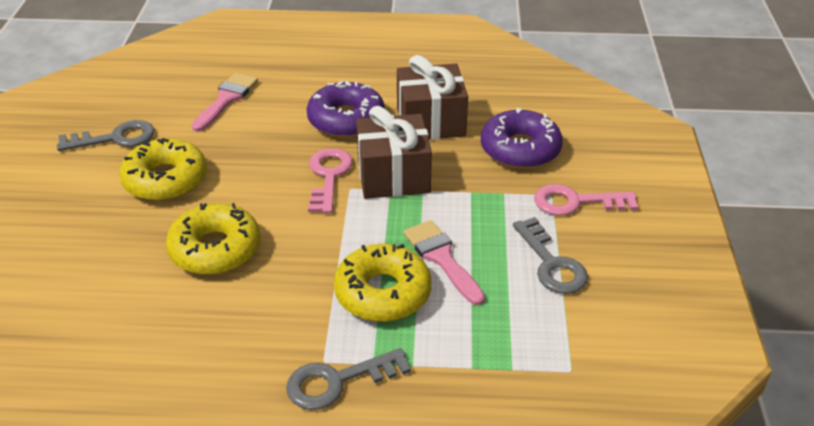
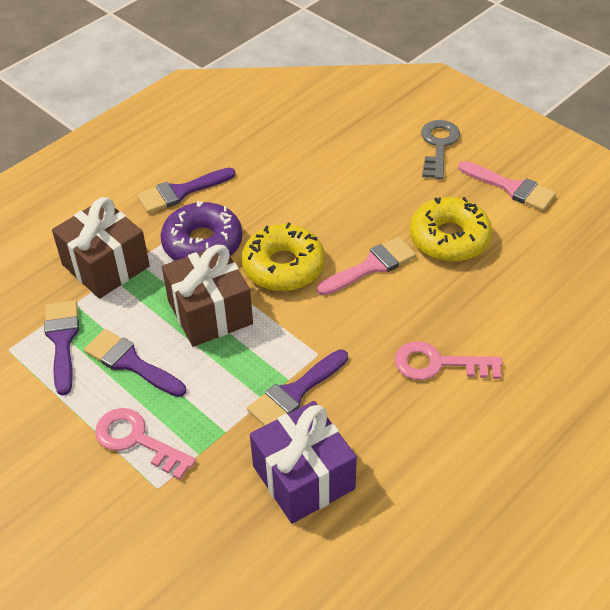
grey key: [57,120,154,151] [286,348,411,410] [513,217,588,294] = 3 -> [421,120,460,180] = 1
purple brush: none = 0 -> [44,300,79,395] [84,329,186,397] [137,167,236,213] [247,349,348,426] = 4
purple donut: [307,81,385,137] [481,108,563,169] = 2 -> [161,201,243,261] = 1
purple gift: none = 0 -> [250,401,357,524] = 1
yellow donut: [119,138,207,201] [166,203,261,275] [334,244,431,322] = 3 -> [241,222,325,291] [410,197,492,262] = 2

